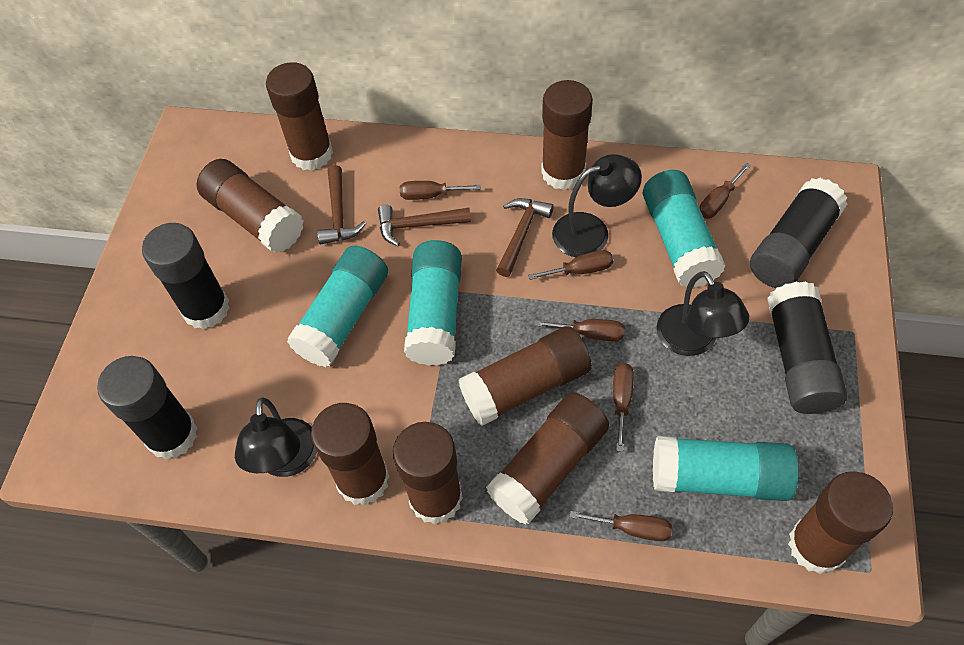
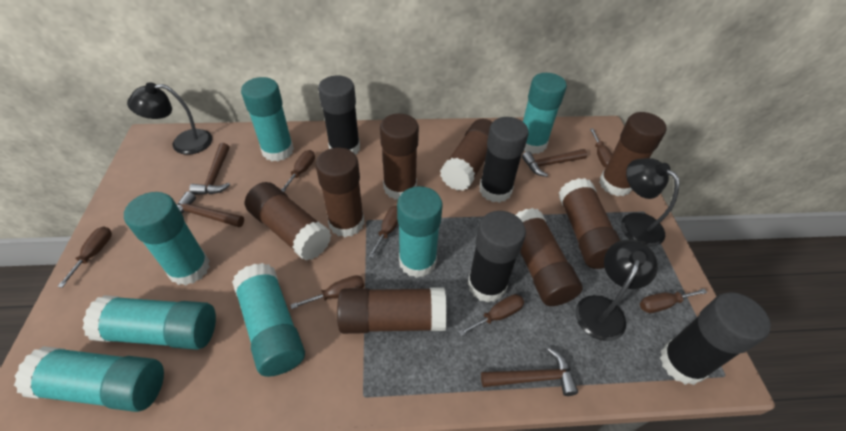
brown hammer: [317,165,366,245] [378,204,471,246] [496,198,554,277] = 3 -> [176,191,244,227] [189,143,230,195] [481,348,578,396] [522,149,587,177] = 4
brown screwdriver: [400,181,481,200] [528,250,613,280] [534,319,625,341] [570,511,672,541] [613,363,634,452] [699,163,751,219] = 6 -> [57,226,112,288] [281,150,315,192] [290,275,364,309] [368,206,398,258] [458,294,524,336] [590,129,612,167] [640,289,707,313] = 7
turquoise glue stick: [287,246,388,367] [404,240,462,366] [642,170,726,288] [653,436,799,501] = 4 -> [14,346,164,412] [83,295,216,350] [124,192,210,285] [232,263,305,377] [241,77,294,161] [397,186,443,278] [523,73,567,154] = 7

